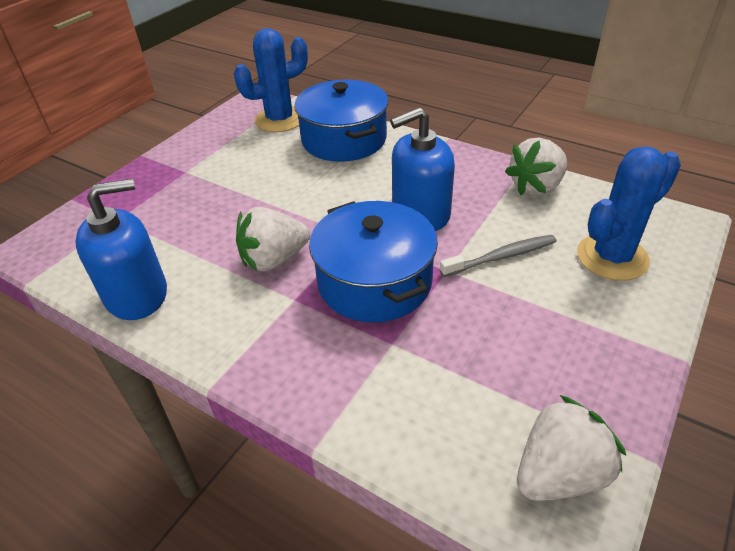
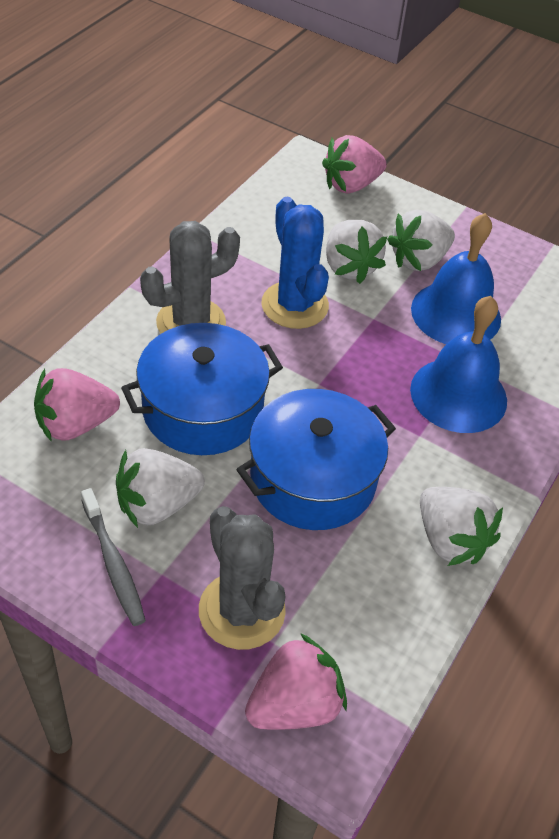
blue bell: none = 0 -> [410,296,507,433] [411,213,501,344] = 2
blue cactus: [234,28,308,132] [577,146,681,281] = 2 -> [262,197,329,329] = 1
blue soap dispenser: [75,179,167,320] [390,107,455,231] = 2 -> none = 0
grey cactus: none = 0 -> [140,221,240,334] [199,506,286,650] = 2
pink strawberry: none = 0 -> [34,368,120,442] [245,633,347,730] [322,135,387,193] = 3
white strawberry: [236,207,310,271] [505,138,567,196] [517,395,626,501] = 3 -> [116,448,205,528] [326,220,387,284] [387,210,455,271] [420,487,503,566] = 4

